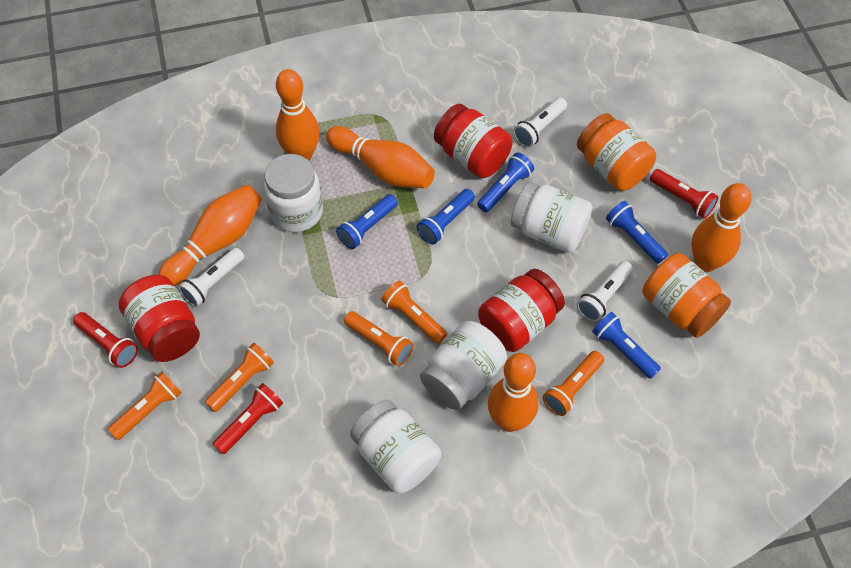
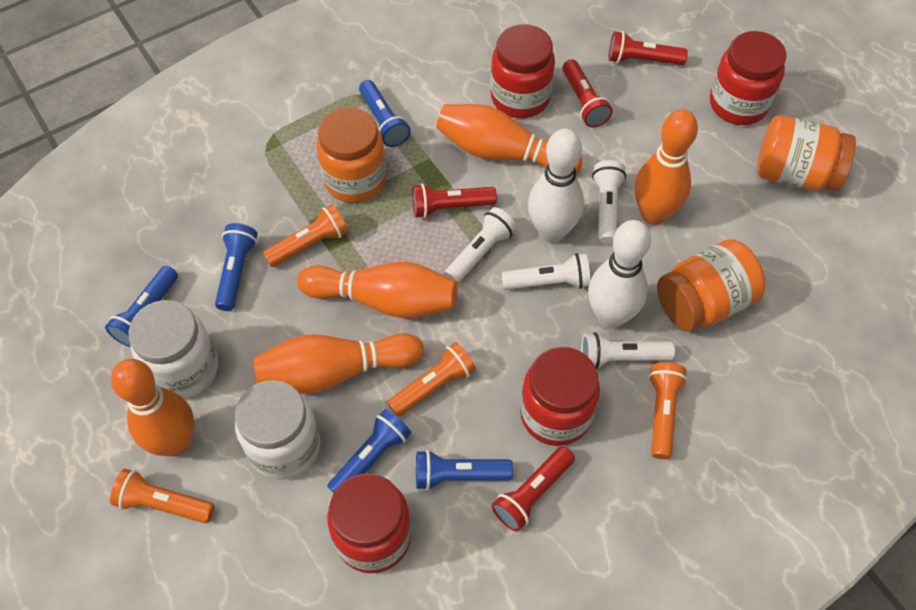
orange flashlight: [108,372,182,440] [205,343,274,412] [344,311,414,366] [381,281,447,344] [542,351,604,416] = 5 -> [110,469,215,523] [263,204,348,267] [387,342,476,417] [649,362,687,459] = 4
orange jar: [577,113,656,191] [642,253,731,338] = 2 -> [317,107,386,203] [657,239,766,332] [757,115,856,191] = 3
red flashlight: [73,312,138,368] [213,383,283,454] [650,169,719,219] = 3 -> [412,184,497,218] [492,446,575,532] [562,59,613,127] [609,31,688,65] = 4
red jar: [118,275,200,362] [434,104,513,178] [478,269,565,352] = 3 -> [327,473,412,573] [490,24,555,118] [520,347,600,446] [710,31,786,125] = 4
white bowling pin: none = 0 -> [528,128,584,243] [588,220,651,328] = 2
white flashlight: [178,247,244,307] [513,97,567,148] [577,261,633,322] = 3 -> [445,207,517,284] [502,253,591,290] [581,332,675,370] [592,160,626,244] = 4
white jar: [264,154,323,232] [350,400,441,493] [420,321,507,410] [511,182,592,253] = 4 -> [128,300,218,398] [235,380,320,480] = 2

